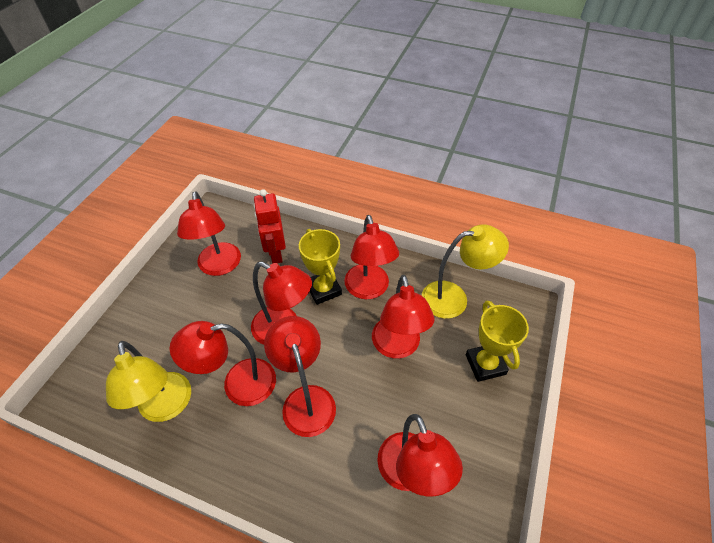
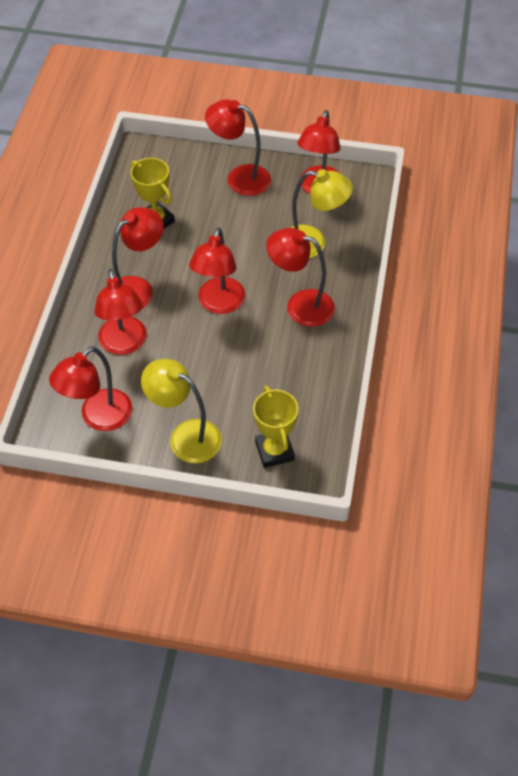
red robot: [254,189,286,264] = 1 -> none = 0

